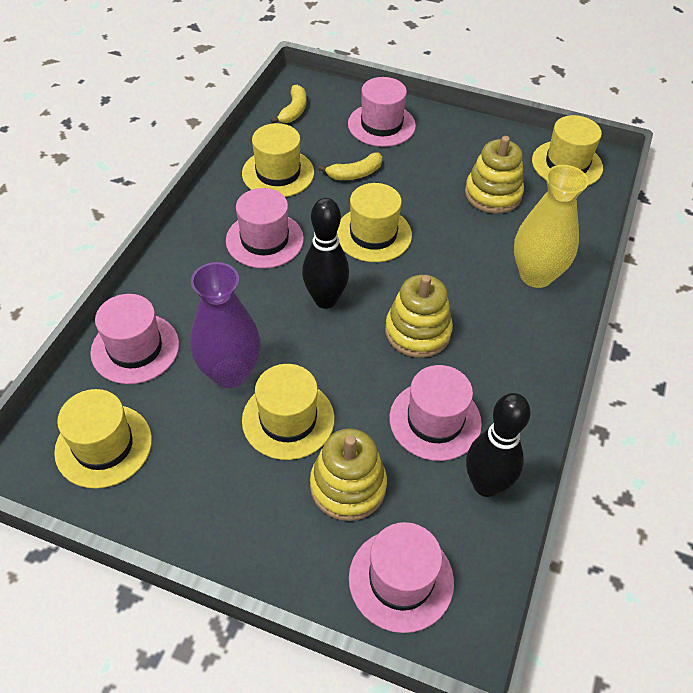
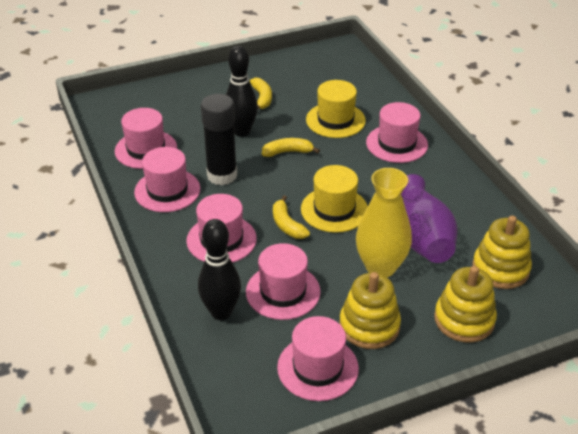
black glue stick: none = 0 -> [201,94,237,185] = 1
pink hat: [90,294,179,384] [226,188,304,268] [348,77,416,147] [349,522,454,633] [390,365,482,461] = 5 -> [115,108,177,169] [134,147,200,212] [186,194,257,263] [246,243,321,320] [277,316,359,401] [366,102,428,163] = 6
yellow banana: [271,85,306,124] [318,153,382,180] = 2 -> [250,78,272,109] [262,138,320,157] [273,195,310,239] = 3
yellow hat: [54,389,152,489] [242,123,314,197] [242,364,335,460] [337,183,412,262] [532,115,603,186] = 5 -> [301,165,368,233] [306,80,366,138] = 2

